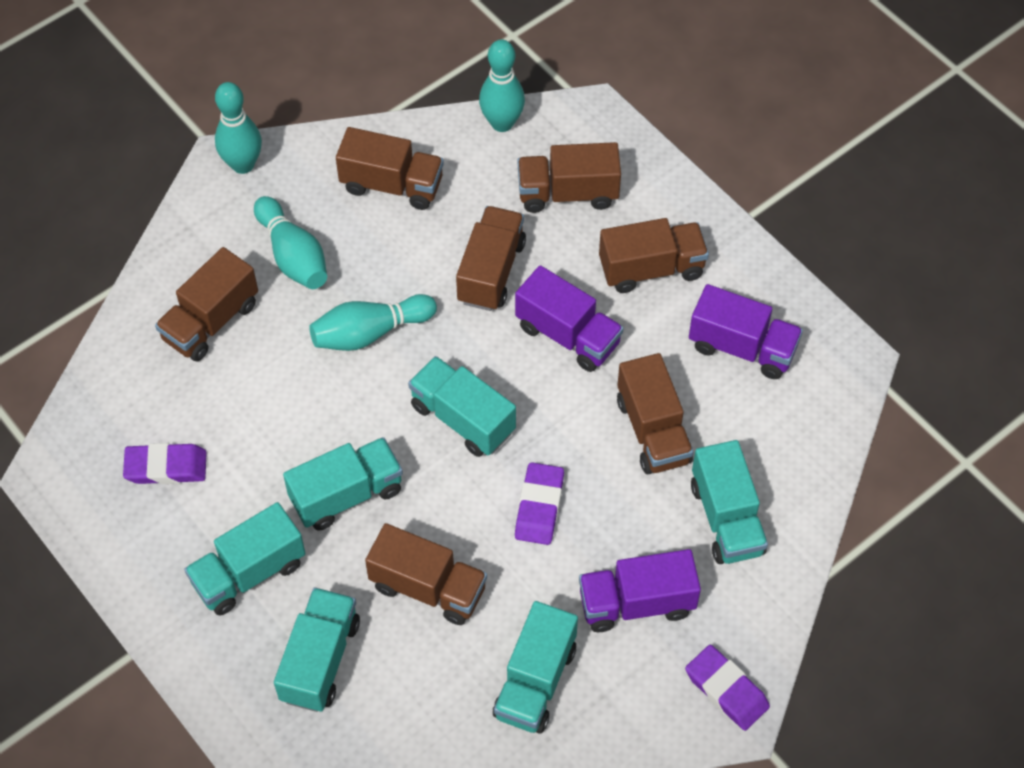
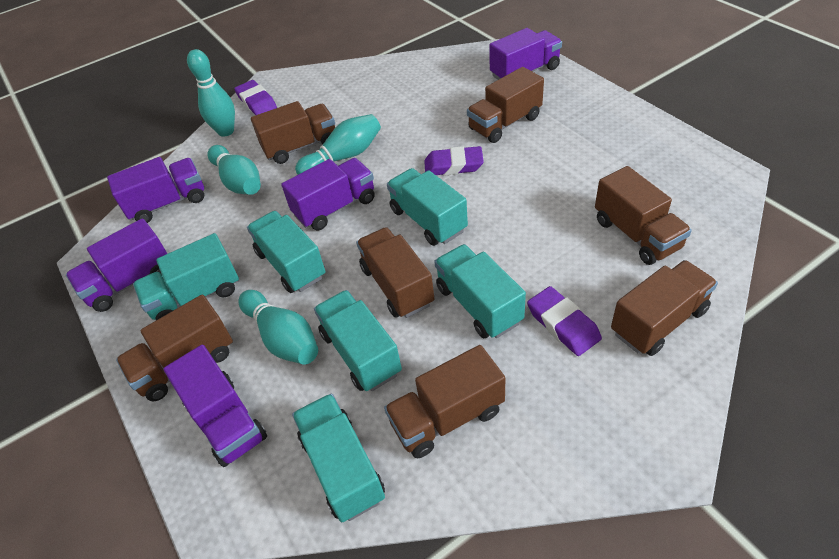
purple truck: [515,265,623,372] [579,549,701,632] [689,284,803,379] = 3 -> [66,218,168,312] [107,157,205,223] [164,345,267,467] [281,158,375,230] [489,28,562,80] = 5

